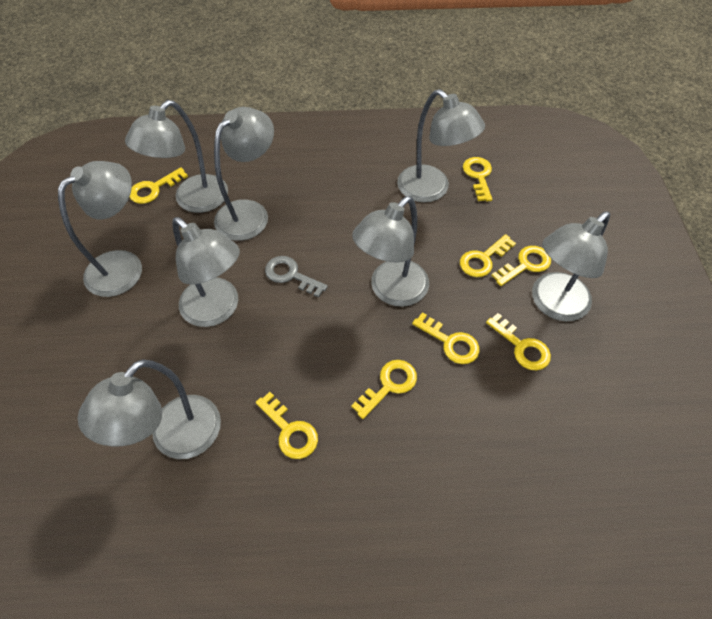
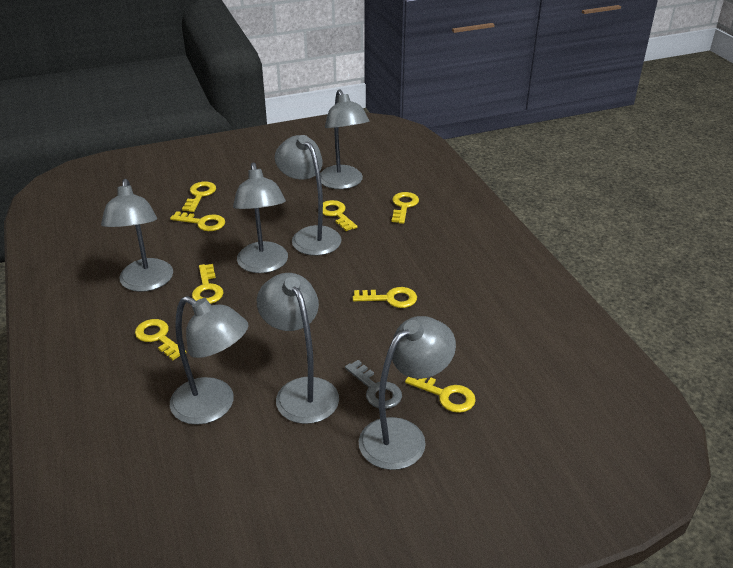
grey lamp: [58,161,142,297] [78,359,221,459] [125,100,228,213] [172,217,240,327] [214,107,274,241] [352,196,429,307] [397,89,485,202] [532,211,610,321] = 8 -> [101,179,173,292] [170,296,249,425] [233,163,288,273] [257,273,339,424] [275,135,342,256] [320,89,369,189] [359,316,456,470] = 7

